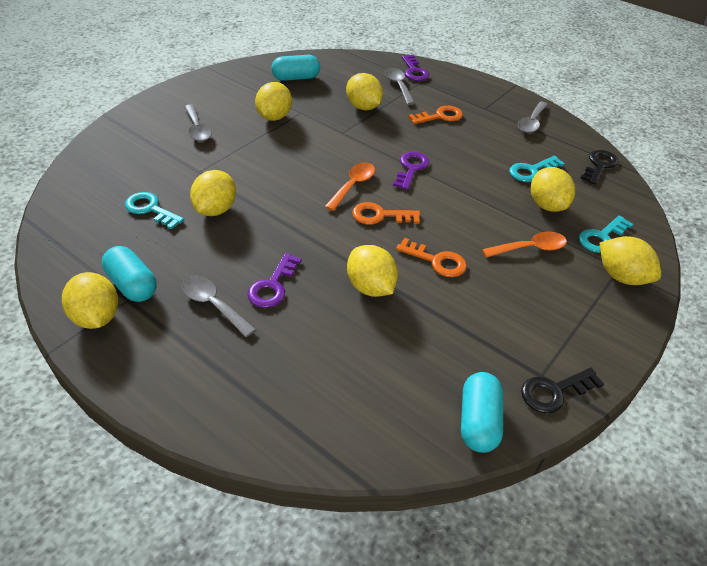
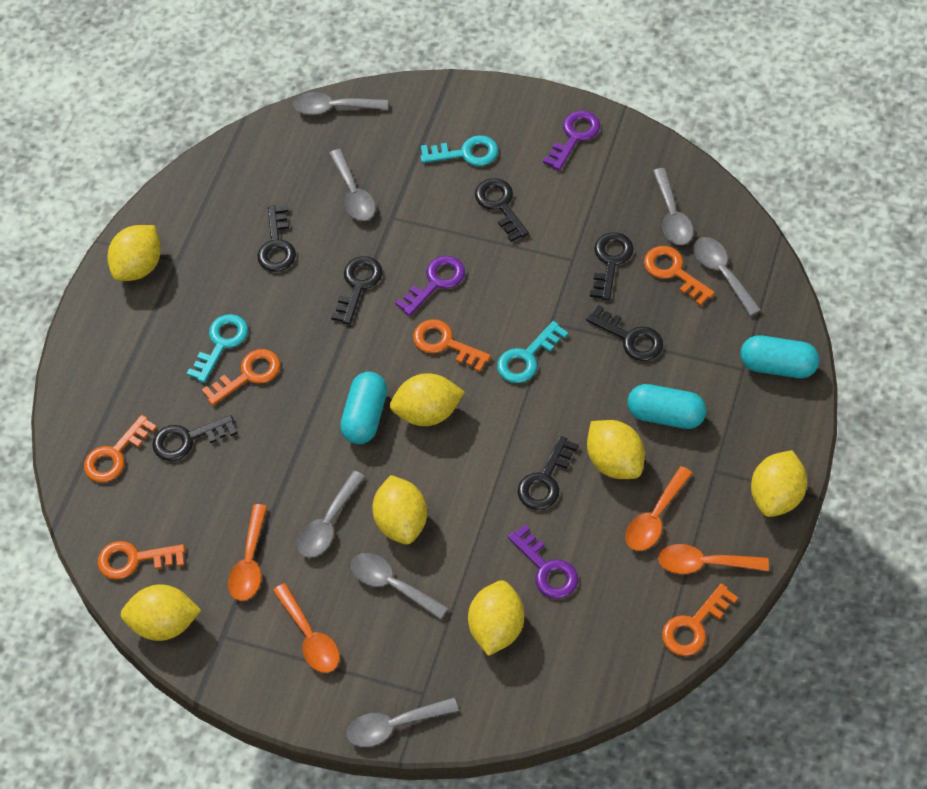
black key: [521,368,604,413] [580,150,619,184] = 2 -> [152,415,237,461] [257,205,296,272] [331,256,383,325] [475,178,529,242] [518,436,579,510] [586,305,663,361] [590,232,633,301] = 7
grey spoon: [182,275,256,337] [184,104,212,141] [385,68,415,105] [518,102,548,133] = 4 -> [293,92,388,115] [297,471,365,558] [329,149,376,221] [347,697,459,747] [351,553,448,620] [653,168,693,245] [693,237,761,316] = 7
orange key: [352,202,420,224] [396,238,467,277] [408,106,463,124] = 3 -> [84,415,157,482] [97,541,185,579] [202,349,281,406] [413,319,491,372] [644,246,715,306] [662,583,738,656] = 6
orange spoon: [324,163,375,211] [482,231,567,258] = 2 -> [228,504,267,601] [273,583,340,673] [625,466,693,551] [658,544,769,574] = 4

